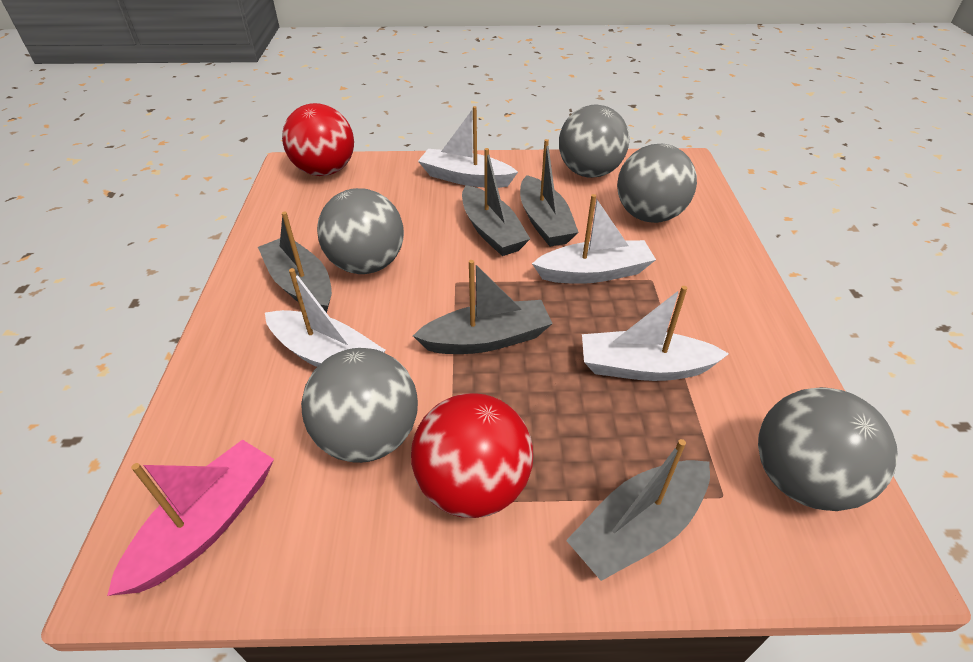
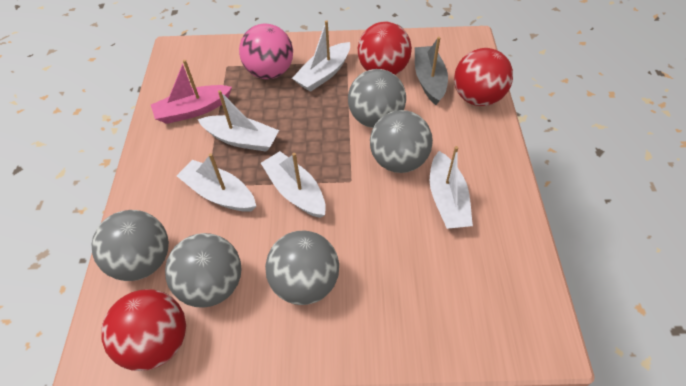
grey boat: [258,212,332,313] [413,260,553,354] [462,148,530,256] [520,139,579,247] [566,439,710,581] = 5 -> [415,37,448,105] = 1
pink ball: none = 0 -> [239,23,293,79] = 1
red ball: [282,103,354,176] [411,393,533,518] = 2 -> [101,289,186,371] [358,22,412,75] [454,48,513,106] = 3
white boat: [265,268,386,367] [418,106,518,188] [532,194,656,284] [582,286,729,381] = 4 -> [177,153,256,212] [198,90,279,152] [261,151,326,218] [292,20,350,92] [430,146,473,229] = 5

